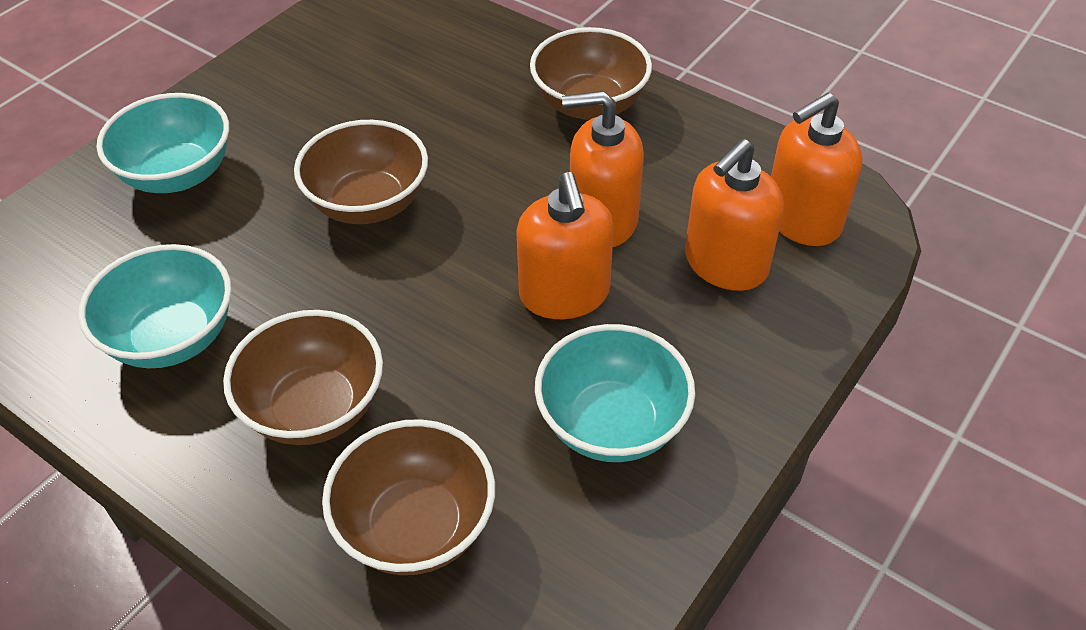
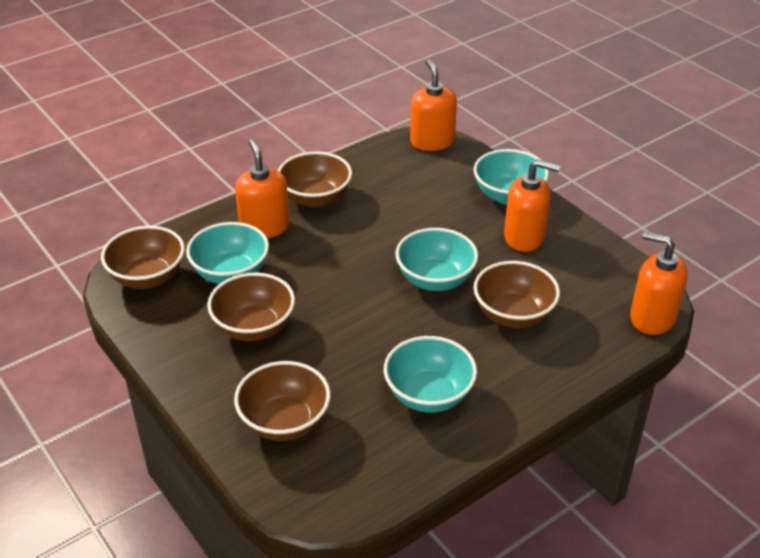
brown bowl: [223,310,383,445] [294,120,428,224] [322,419,495,575] [530,27,652,120] = 4 -> [101,226,185,289] [207,273,295,341] [234,361,331,441] [278,151,352,208] [474,261,560,328] = 5
turquoise bowl: [78,244,232,368] [96,93,229,193] [535,324,695,462] = 3 -> [186,222,269,284] [384,336,477,412] [396,228,478,291] [474,149,549,205] = 4

